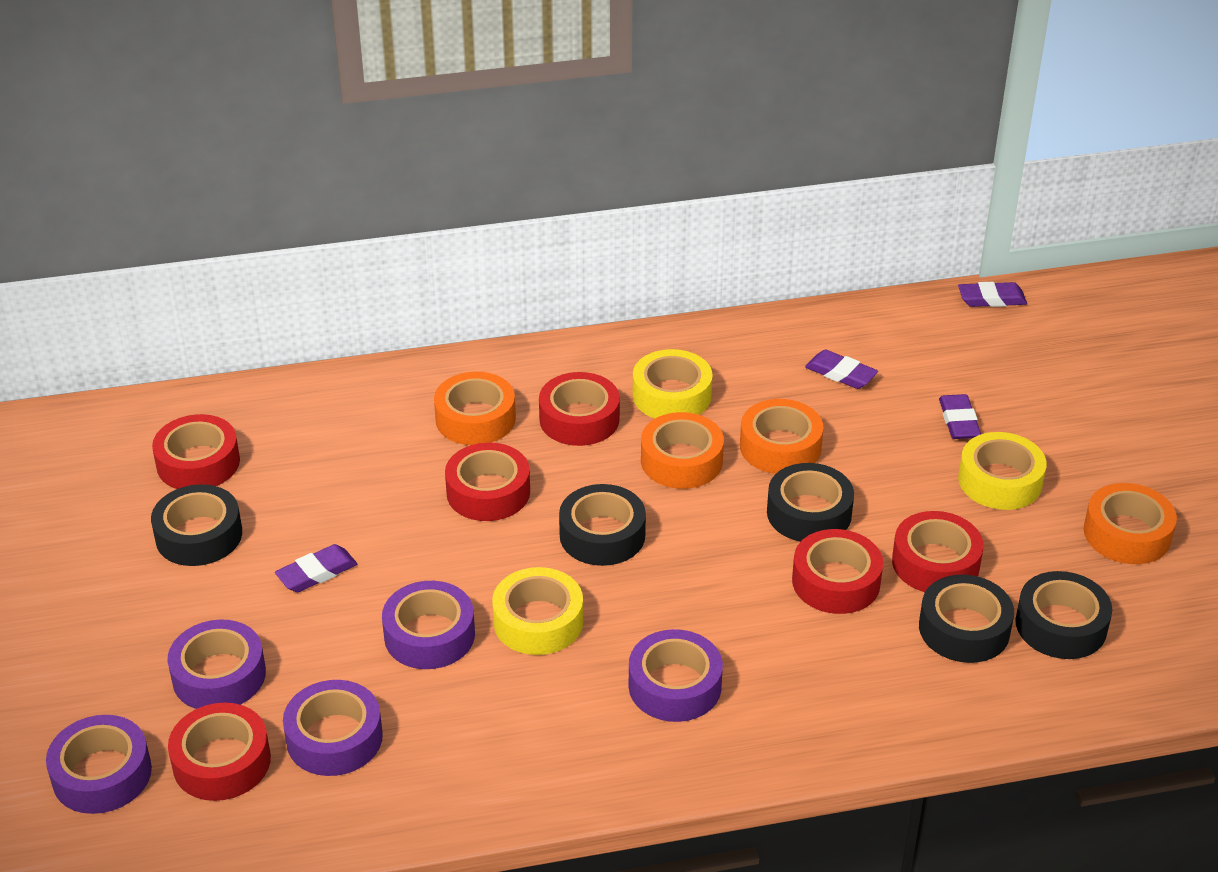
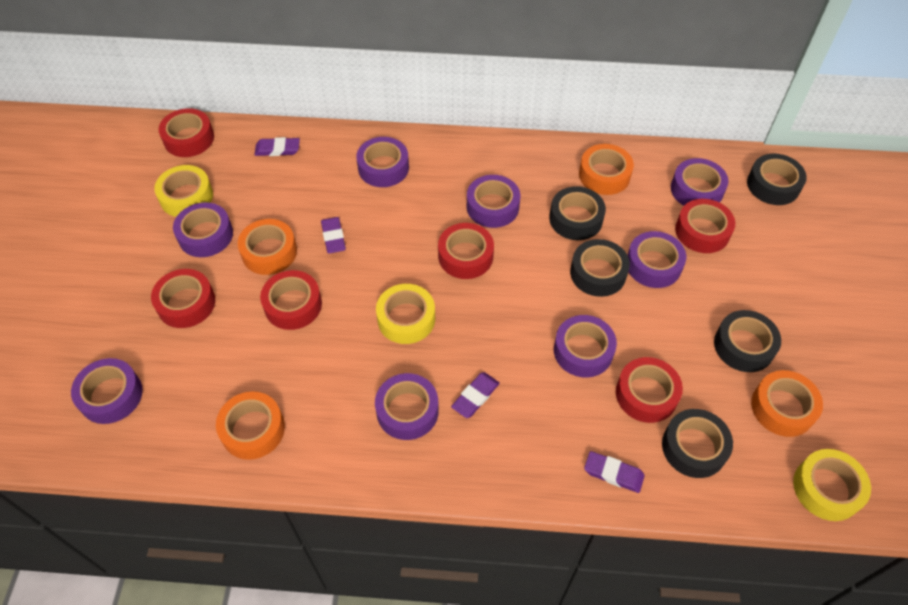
purple tape: [46,715,152,814] [167,619,266,709] [283,680,383,776] [382,581,475,669] [629,629,723,722] = 5 -> [71,358,143,424] [173,202,233,257] [356,137,409,187] [375,373,439,440] [467,175,520,228] [554,315,617,378] [628,231,686,288] [671,158,729,206] = 8

